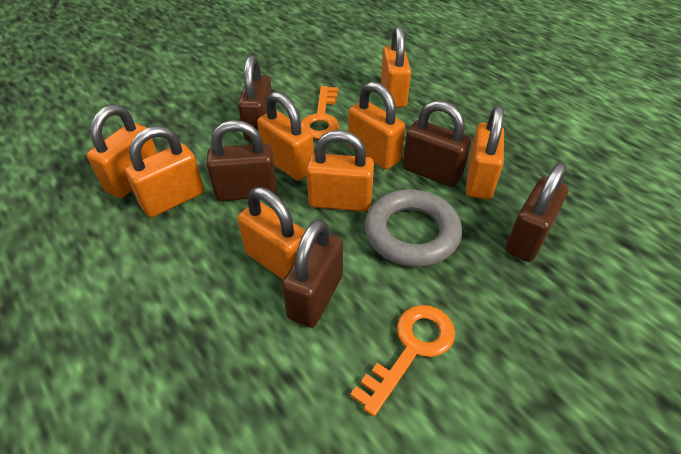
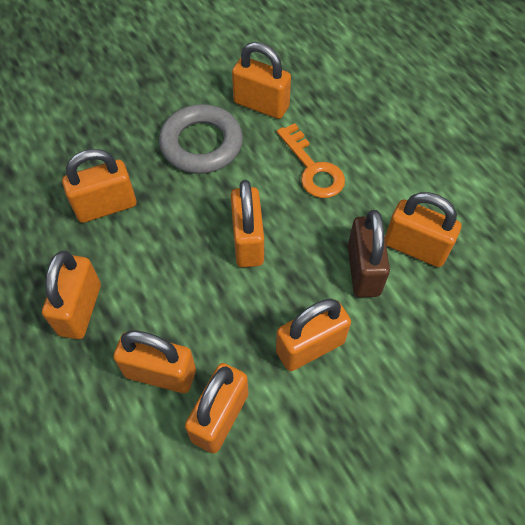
brown padlock: [206,120,277,201] [238,55,272,141] [282,219,343,328] [403,100,471,187] [505,163,569,262] = 5 -> [348,210,390,298] = 1
orange key: [301,86,339,139] [350,305,455,417] = 2 -> [277,123,345,198] = 1

